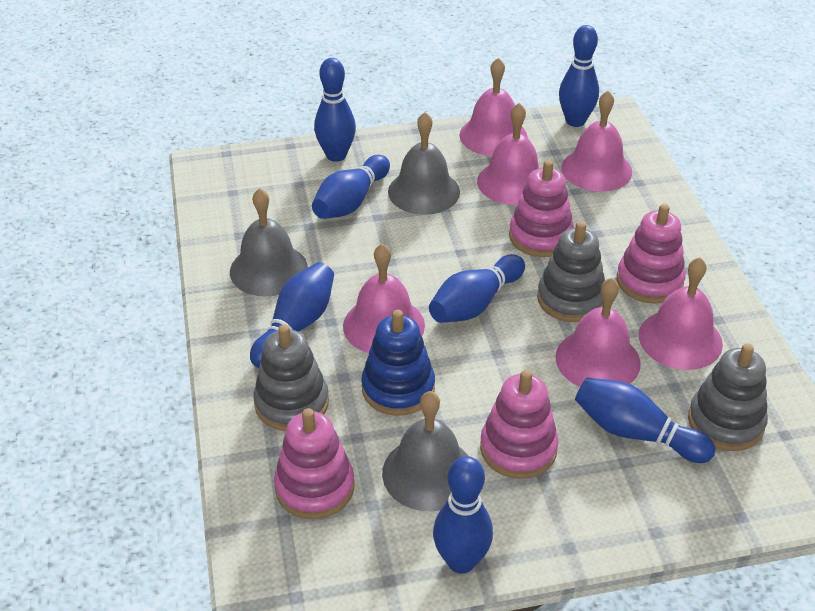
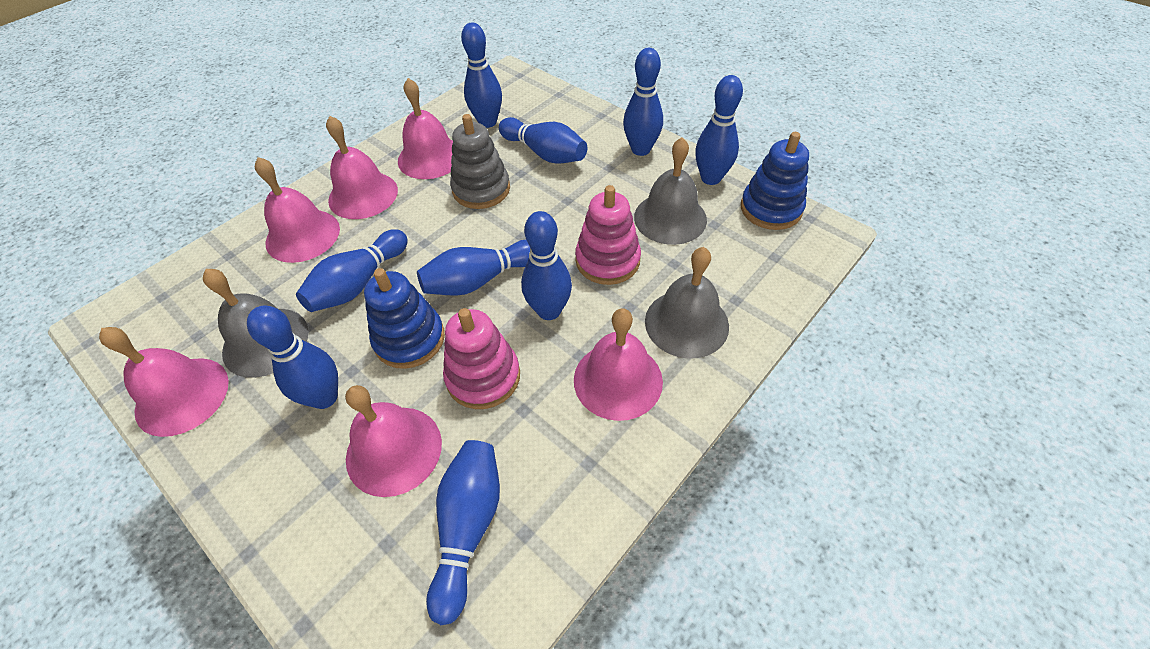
blue bowling pin: [250,262,334,368] [312,155,390,219] [314,58,356,162] [429,254,525,323] [433,456,493,573] [559,25,599,127] [575,377,715,463] = 7 -> [247,306,338,409] [296,229,408,312] [417,240,530,296] [426,440,500,625] [461,22,502,128] [499,117,587,164] [521,211,572,320] [623,48,663,156] [695,75,743,185] = 9
blue stacking toy: [361,310,435,416] = 1 -> [364,268,445,369] [741,132,809,230] = 2
grey stacking toy: [253,325,329,431] [537,221,605,322] [688,343,768,451] = 3 -> [450,114,510,209] = 1
pink stacking toy: [274,408,355,519] [480,370,559,479] [509,160,574,257] [617,204,686,304] = 4 -> [443,308,520,409] [575,185,641,285] = 2

